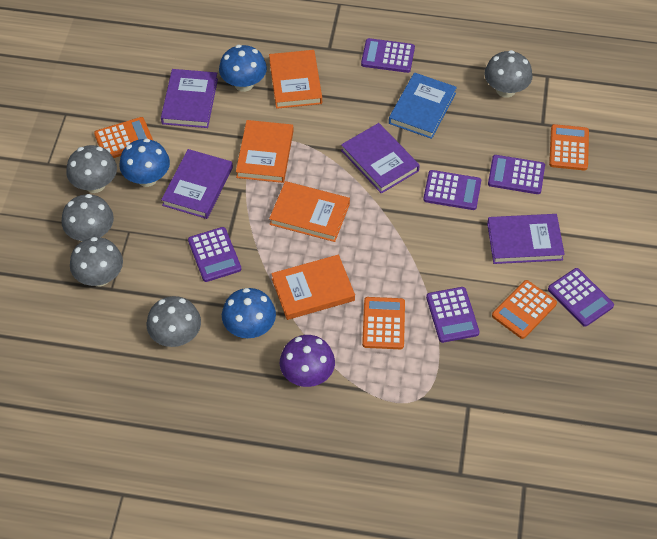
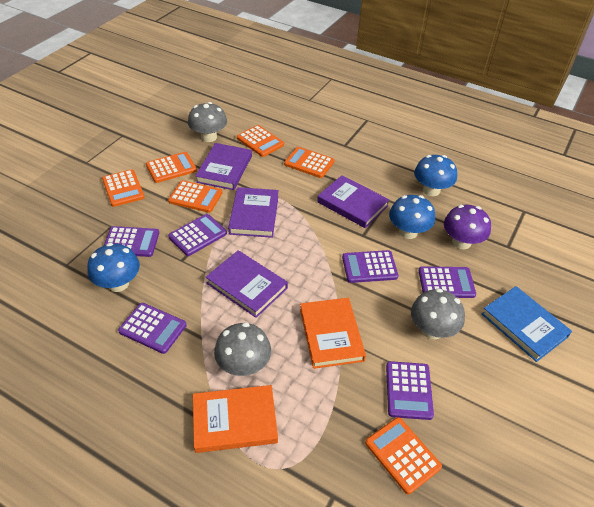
grey mushroom: [62,194,114,241] [66,145,117,193] [70,237,123,287] [147,296,201,347] [484,50,533,98] = 5 -> [188,102,227,142] [214,322,271,376] [411,288,465,339] = 3
orange book: [236,120,294,183] [269,50,322,109] [269,181,350,242] [271,255,355,320] = 4 -> [193,385,278,453] [300,298,366,369] = 2
orange calculator: [94,117,153,158] [362,297,405,349] [492,280,557,339] [549,124,589,170] = 4 -> [102,169,145,207] [146,152,197,183] [168,180,222,213] [237,125,284,157] [284,147,334,178] [365,417,442,494] = 6

